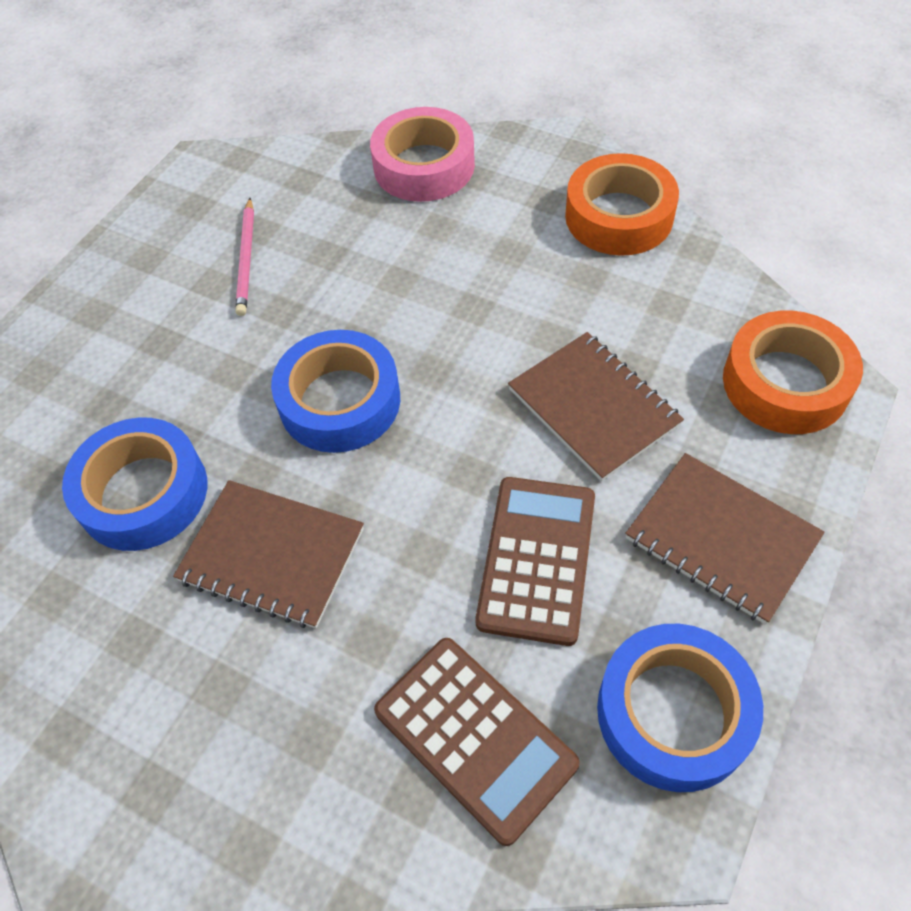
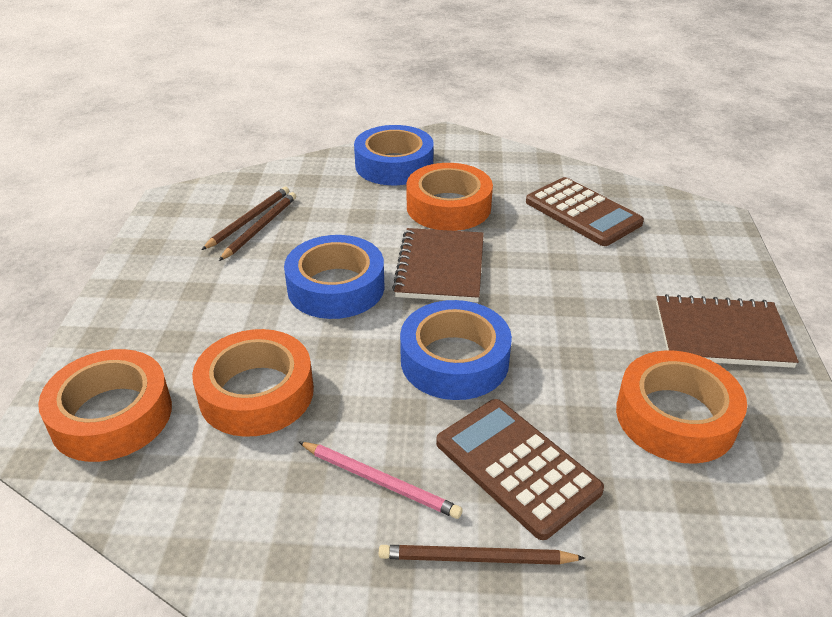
brown notebook: [173,480,364,628] [508,332,684,481] [625,453,825,624] = 3 -> [392,228,484,302] [656,294,799,368] = 2
brown pencil: none = 0 -> [202,187,289,250] [219,192,296,261] [379,545,585,565] = 3
orange tape: [565,153,679,256] [723,311,863,434] = 2 -> [38,349,172,462] [192,329,314,437] [406,163,493,231] [616,350,747,464] = 4
pink tape: [370,107,475,202] = 1 -> none = 0

